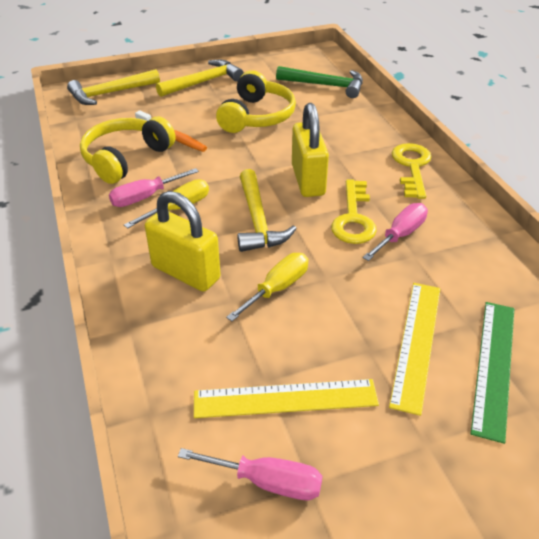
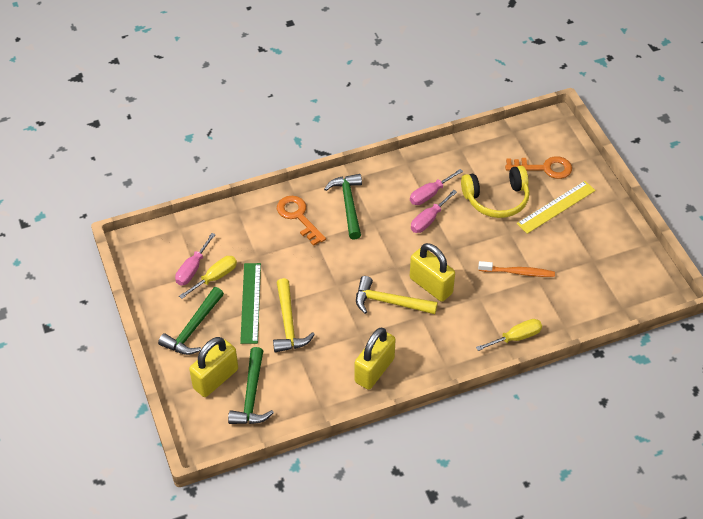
green hammer: [276,66,363,98] = 1 -> [158,287,224,355] [228,347,274,424] [324,174,362,240] = 3
orange key: none = 0 -> [277,196,326,246] [505,156,572,179] = 2
yellow hammer: [67,69,160,105] [156,60,244,97] [238,169,297,252] = 3 -> [273,278,315,352] [356,276,438,314] = 2
yellow headphones: [80,117,176,184] [216,70,296,133] = 2 -> [461,166,529,218] = 1
yellow key: [331,179,377,244] [392,143,431,199] = 2 -> none = 0
yellow padlock: [145,191,221,292] [292,103,329,197] = 2 -> [189,337,238,397] [355,327,396,390] [410,243,455,302] = 3
yellow ruler: [194,379,379,418] [389,283,440,416] = 2 -> [517,181,596,234] = 1

